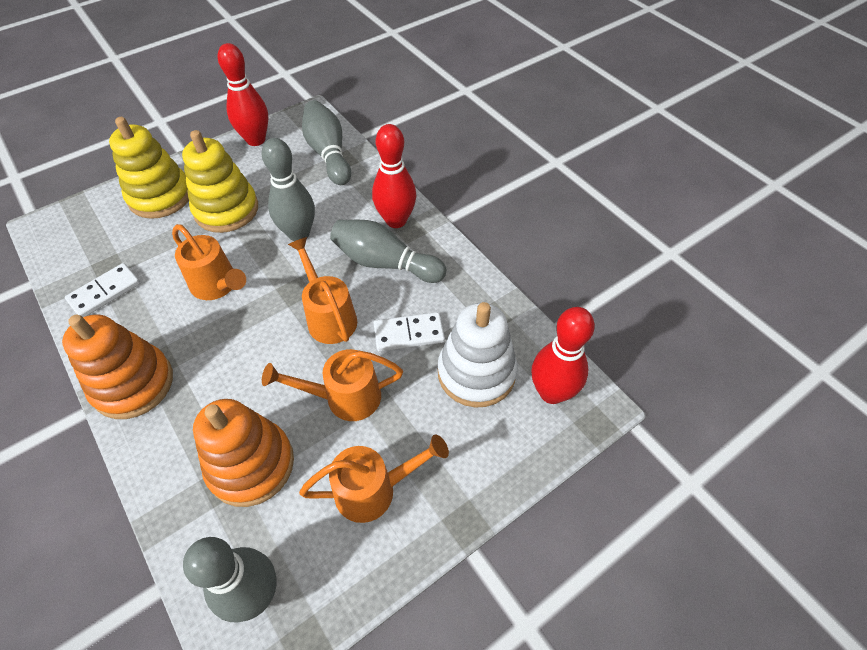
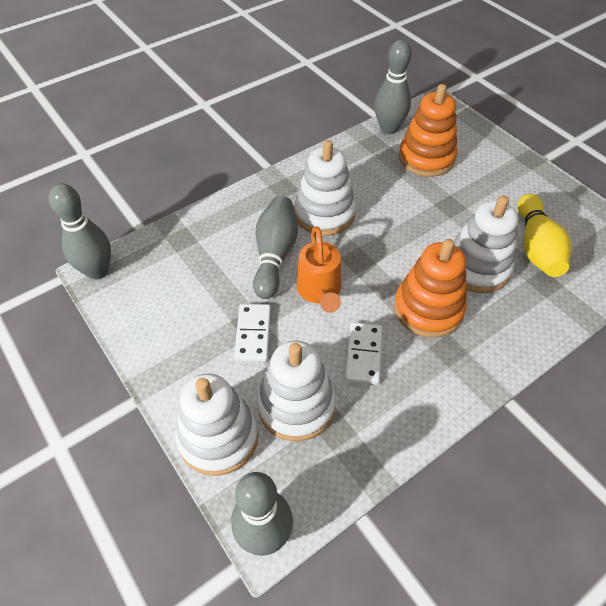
orange watering can: [172,224,246,300] [262,349,403,421] [288,237,357,344] [299,434,449,523] = 4 -> [297,226,341,313] = 1
red bowling pin: [218,43,268,146] [372,124,416,228] [531,307,595,404] = 3 -> none = 0
white stacking toy: [438,302,517,408] = 1 -> [175,373,259,476] [257,341,336,441] [294,140,356,236] [454,195,518,293] = 4
yellow bowling pin: none = 0 -> [517,194,571,277] = 1
yellow stacking toy: [109,117,189,219] [182,130,258,233] = 2 -> none = 0

